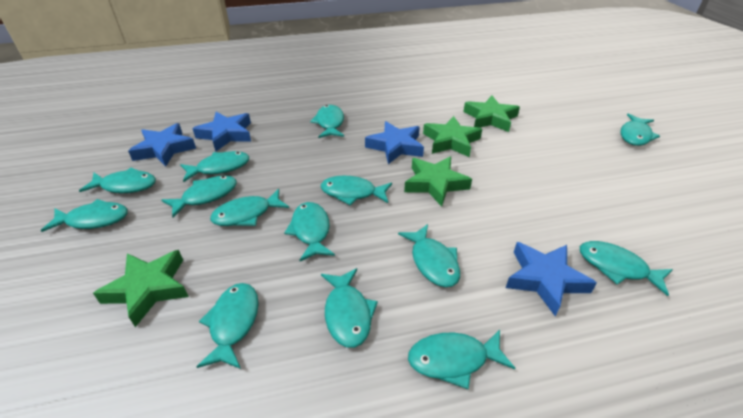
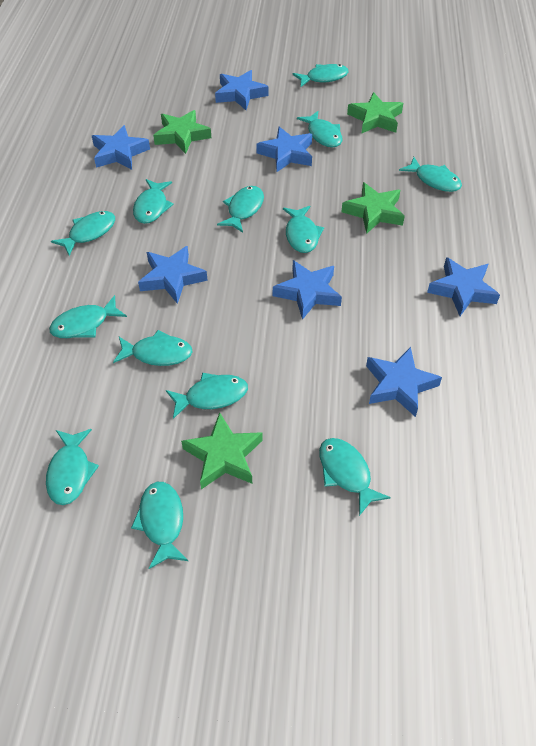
blue star: [128,123,196,167] [192,112,251,151] [365,121,424,164] [506,242,597,316] = 4 -> [92,125,150,170] [138,246,208,304] [215,70,269,110] [256,127,312,172] [273,260,342,320] [366,347,442,417] [427,257,500,316] = 7
turquoise fish: [41,199,128,232] [79,167,156,193] [161,175,237,218] [180,151,249,182] [196,283,259,369] [210,189,289,226] [284,202,335,261] [310,105,344,138] [321,176,392,206] [321,268,378,348] [398,224,460,287] [408,330,515,389] [580,241,673,296] [621,113,660,146] = 14 -> [46,429,99,505] [49,295,127,338] [51,211,115,256] [113,330,193,366] [131,482,188,569] [133,179,174,224] [166,373,248,419] [217,186,264,233] [283,206,324,253] [293,64,349,87] [297,111,342,147] [319,438,391,516] [399,157,462,192] = 13

